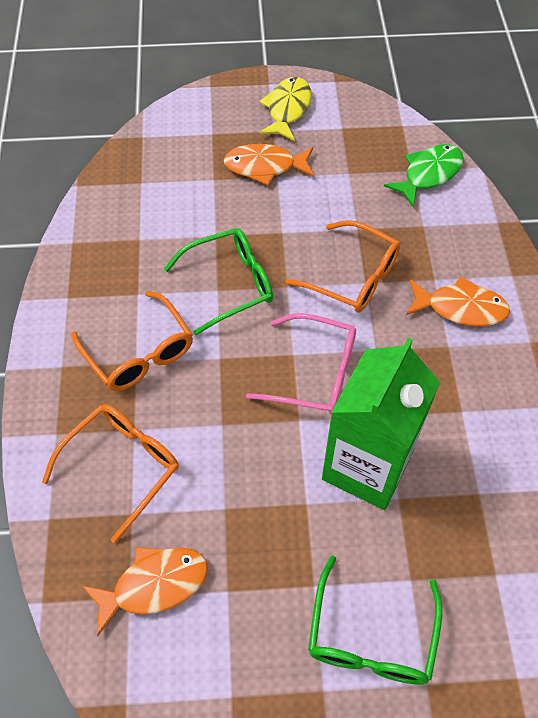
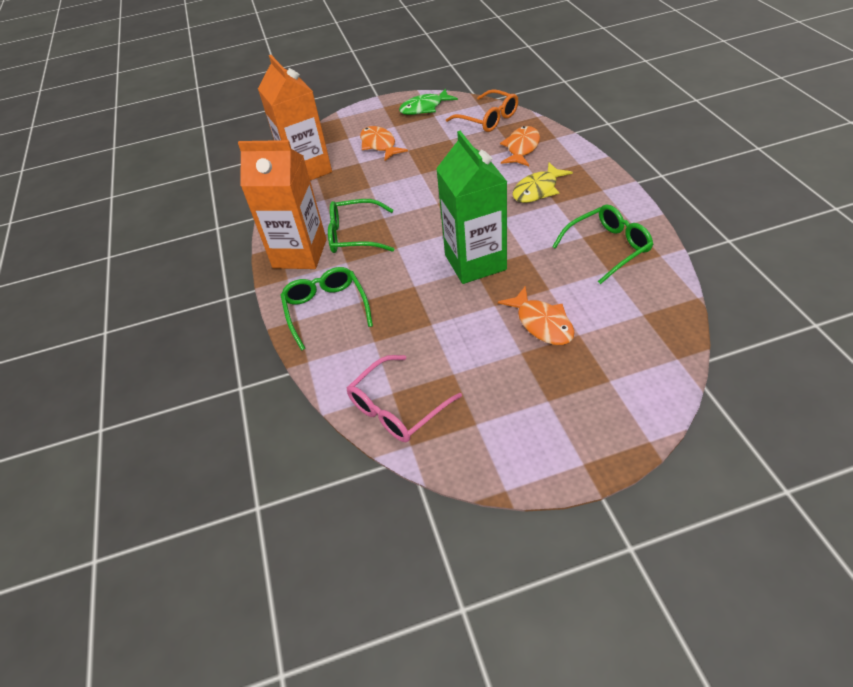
green glasses: [164,228,273,335] [308,556,443,685] = 2 -> [280,267,373,351] [328,199,394,253] [552,205,653,284] = 3
orange carton: none = 0 -> [238,140,327,269] [258,55,332,181] = 2
orange glasses: [42,404,179,543] [72,291,193,391] [286,220,400,313] = 3 -> [446,89,518,132] = 1

